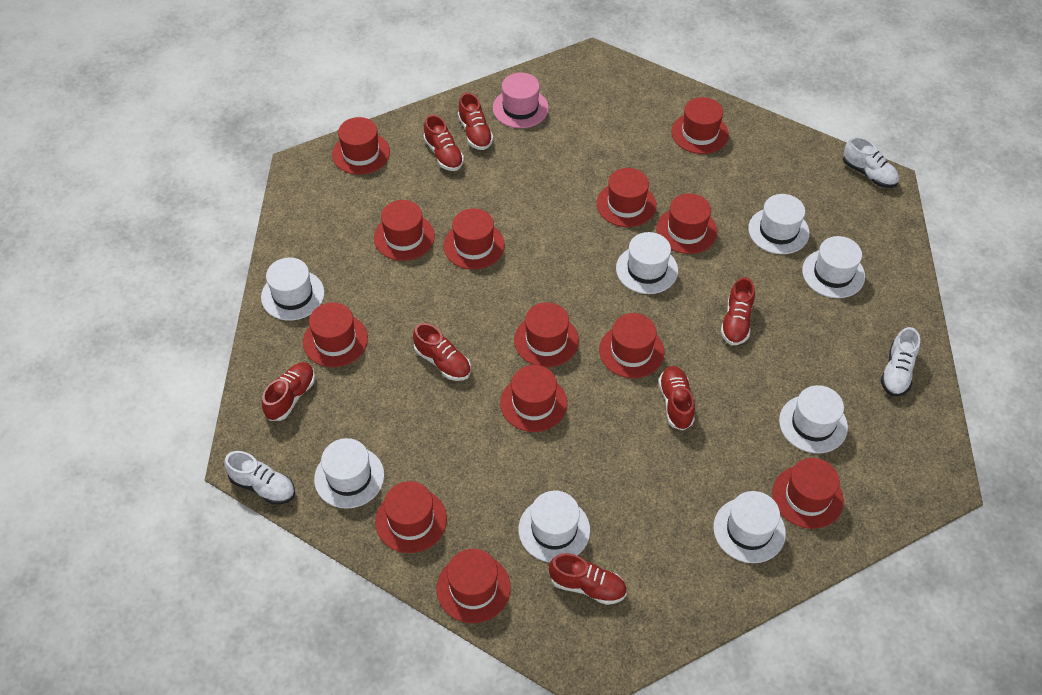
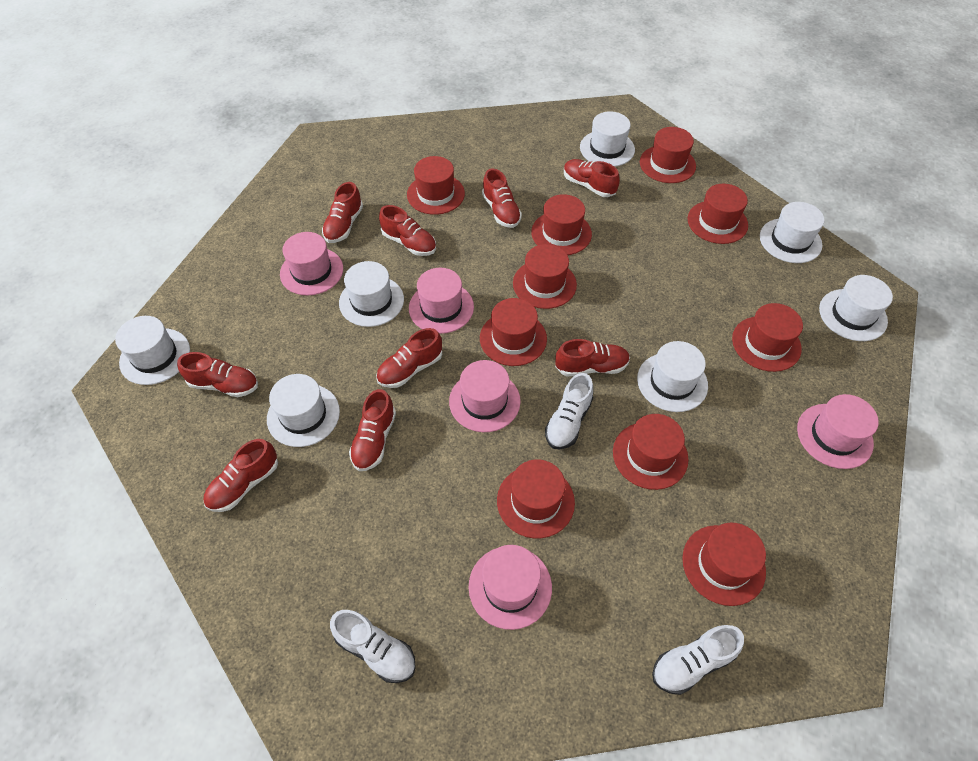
pink hat: [493,73,549,128] = 1 -> [280,232,343,296] [409,268,474,334] [449,360,521,432] [469,545,552,630] [797,394,879,469] = 5
red hat: [303,302,368,367] [332,117,390,175] [374,200,435,261] [375,481,447,553] [436,549,511,623] [443,208,505,270] [500,365,567,432] [514,302,579,367] [597,168,656,227] [599,313,664,378] [656,193,717,254] [672,97,729,154] [772,458,844,529] = 13 -> [407,156,465,215] [480,298,547,366] [497,459,575,538] [513,244,577,309] [531,194,592,255] [613,414,689,490] [640,127,696,183] [682,523,766,606] [688,184,748,244] [732,303,803,372] = 10
red shoe: [262,362,315,421] [413,323,471,381] [423,115,464,171] [458,93,493,150] [549,553,627,605] [658,366,695,430] [721,277,755,345] = 7 -> [177,352,258,397] [203,439,278,512] [322,182,363,243] [349,389,396,471] [376,328,442,388] [379,205,436,256] [482,168,522,228] [555,339,630,376] [564,159,620,197] = 9
white hat: [261,258,325,321] [314,438,384,509] [519,491,590,562] [616,232,678,294] [713,491,786,563] [748,194,809,254] [779,385,848,453] [802,236,865,298] = 8 -> [115,316,190,385] [267,374,340,447] [339,261,404,327] [580,111,635,167] [637,341,708,412] [760,202,825,263] [819,275,893,341] = 7

